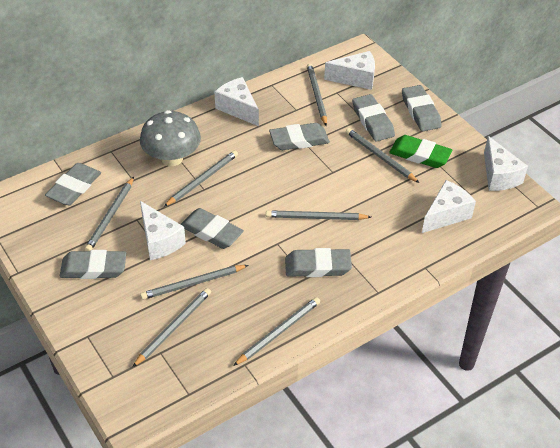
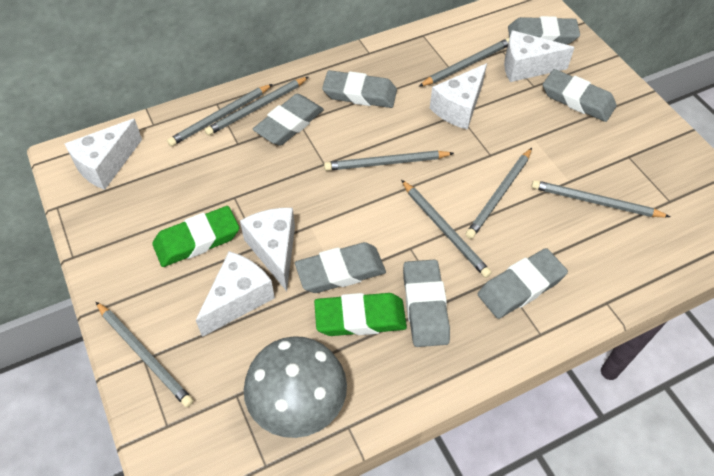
green eraser: [389,135,452,168] = 1 -> [152,206,239,267] [314,293,407,336] = 2

